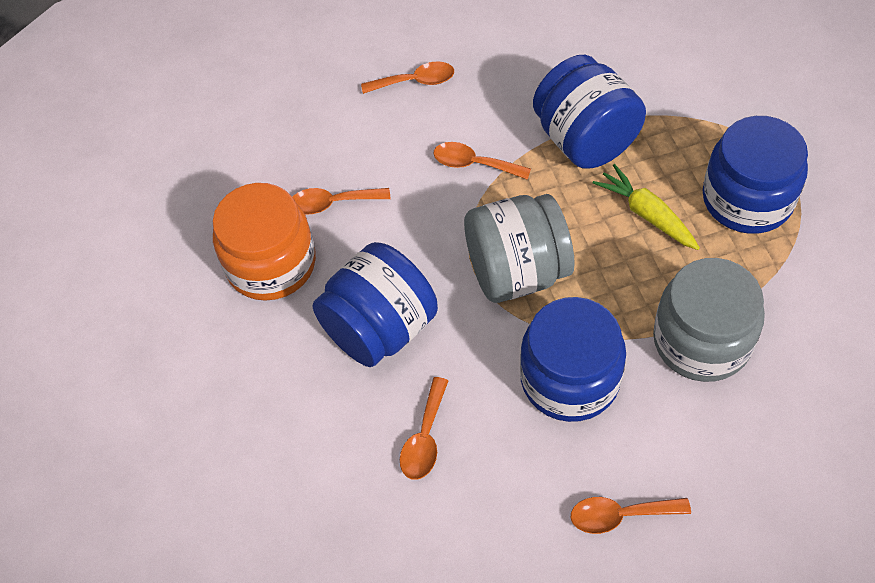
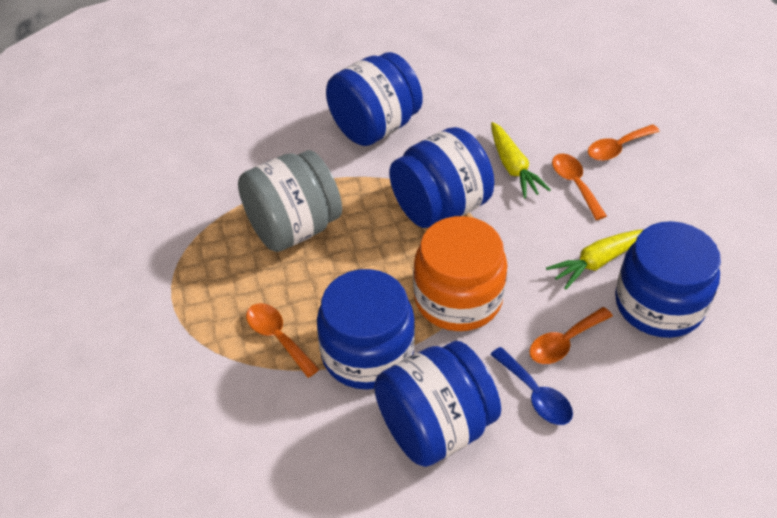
blue jar: [312,242,438,367] [520,297,626,422] [533,55,646,169] [702,116,808,234] = 4 -> [317,269,415,390] [326,52,423,146] [374,341,501,467] [389,127,494,228] [615,221,721,338] = 5
blue spoon: none = 0 -> [490,347,573,425] = 1
grey jar: [464,194,575,303] [653,258,765,382] = 2 -> [238,150,342,252] = 1
orange spoon: [293,188,390,215] [361,61,454,94] [400,377,448,480] [433,142,531,180] [571,497,691,534] = 5 -> [246,303,320,378] [529,307,613,364] [552,153,607,220] [588,124,660,161] = 4
yellow carrot: [593,164,700,250] = 1 -> [491,122,551,198] [546,229,644,289] = 2

